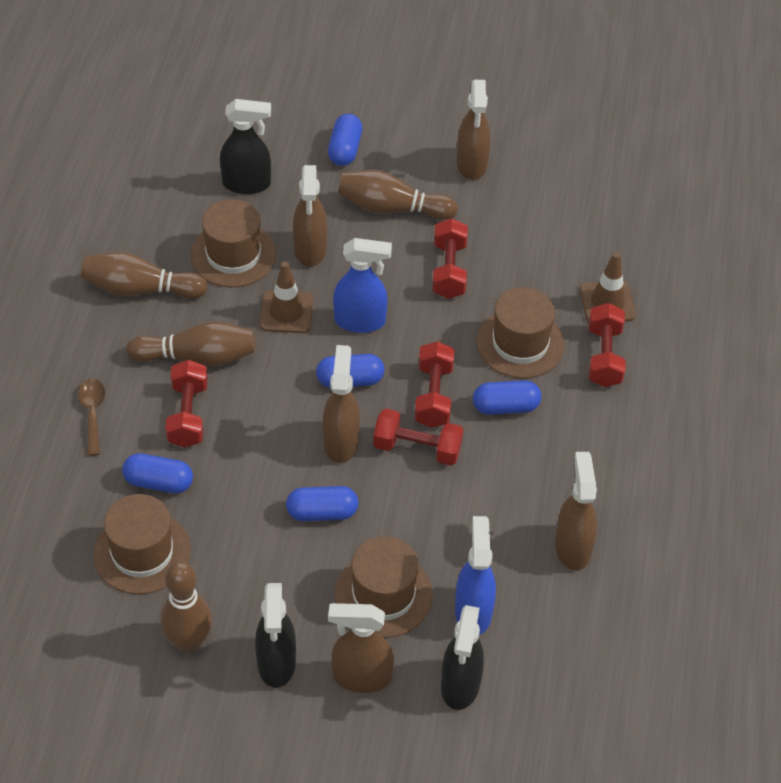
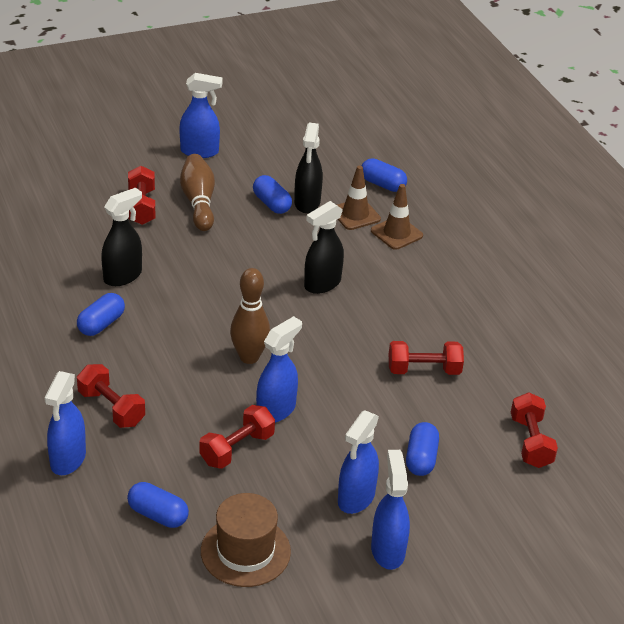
blue spray bottle: [333,238,392,333] [455,516,496,635] = 2 -> [44,371,86,475] [179,73,223,158] [256,316,302,423] [338,410,379,514] [371,450,410,570] = 5
brown bowling pin: [81,252,208,299] [126,321,256,366] [161,562,212,653] [338,170,458,220] = 4 -> [180,154,215,231] [230,268,270,364] = 2
brown hat: [93,494,191,594] [191,199,276,287] [335,536,433,638] [476,287,565,378] = 4 -> [201,493,291,587] = 1
brown spoon: [78,379,105,456] = 1 -> none = 0
brown spray bottle: [293,165,327,267] [323,345,360,463] [328,603,394,693] [457,80,491,180] [555,452,597,571] = 5 -> none = 0

